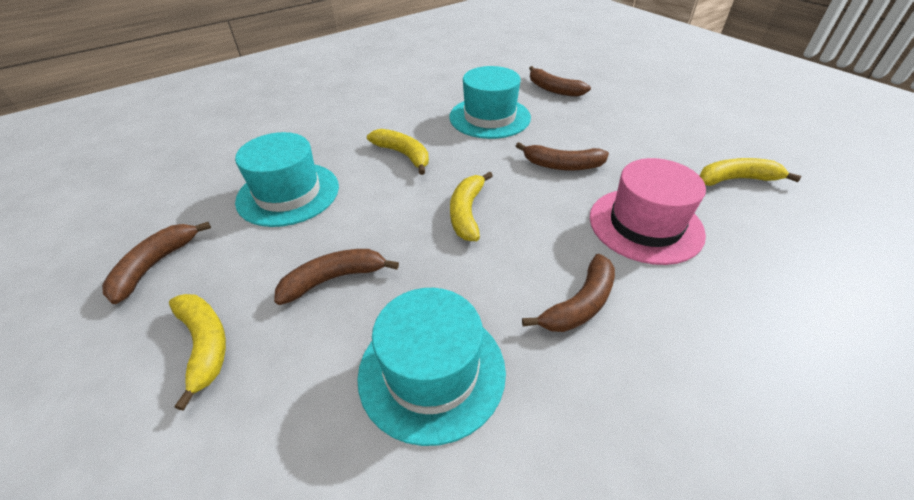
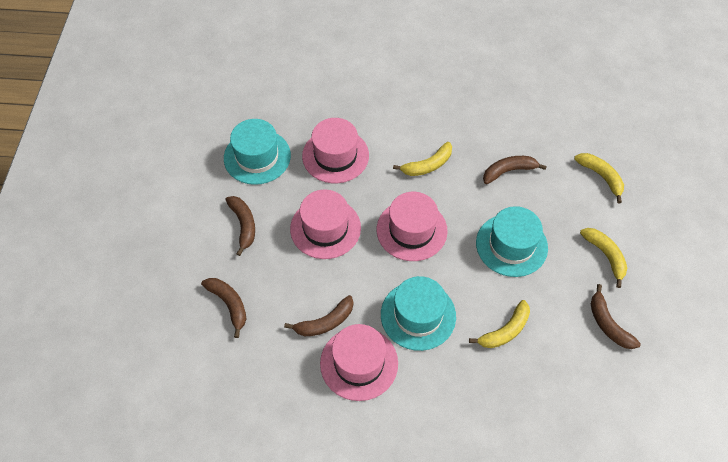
pink hat: [590,158,706,265] = 1 -> [290,190,361,259] [302,118,369,183] [320,324,398,401] [377,192,448,261] = 4

